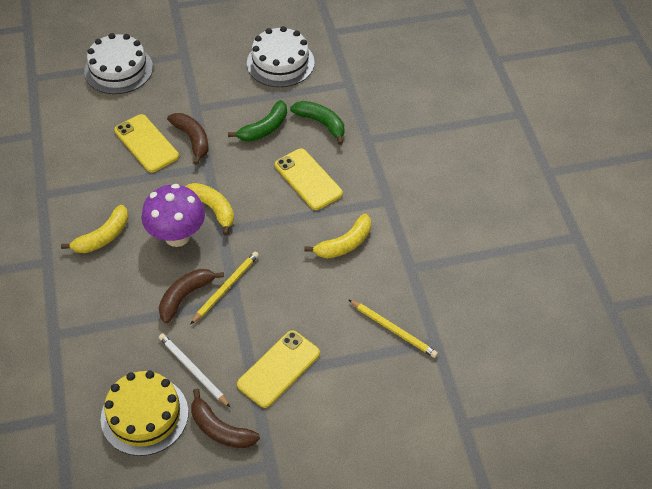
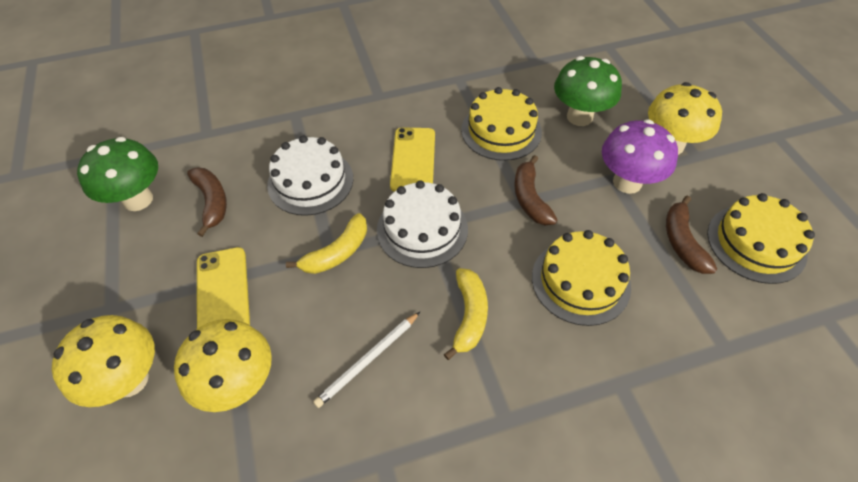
green banana: [228,100,287,142] [290,101,344,145] = 2 -> none = 0
green mushroom: none = 0 -> [77,137,158,211] [554,56,622,126] = 2
yellow banana: [61,205,128,253] [185,183,234,236] [304,214,371,258] = 3 -> [286,213,367,274] [444,268,488,360] = 2
yellow cake: [101,371,188,456] = 1 -> [461,87,542,161] [532,230,631,326] [707,193,815,284] = 3
yellow mushroom: none = 0 -> [52,315,155,407] [174,319,272,412] [648,82,722,155] = 3
yellow pencil: [190,251,259,325] [348,299,438,358] = 2 -> none = 0
yellow phone: [114,114,179,172] [237,330,320,408] [275,149,343,210] = 3 -> [197,247,250,329] [390,128,435,192] = 2

